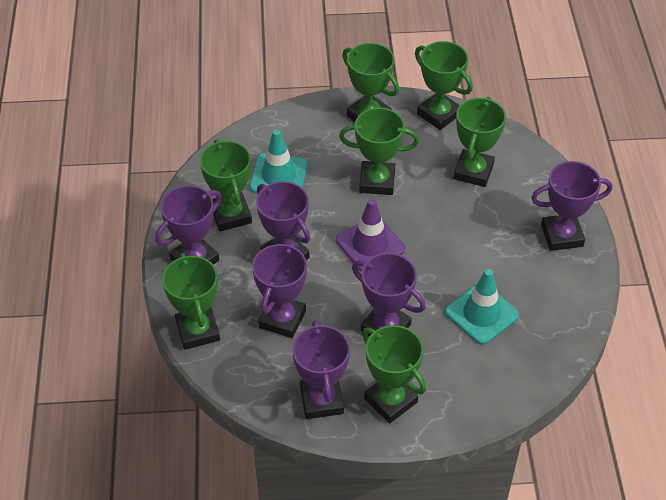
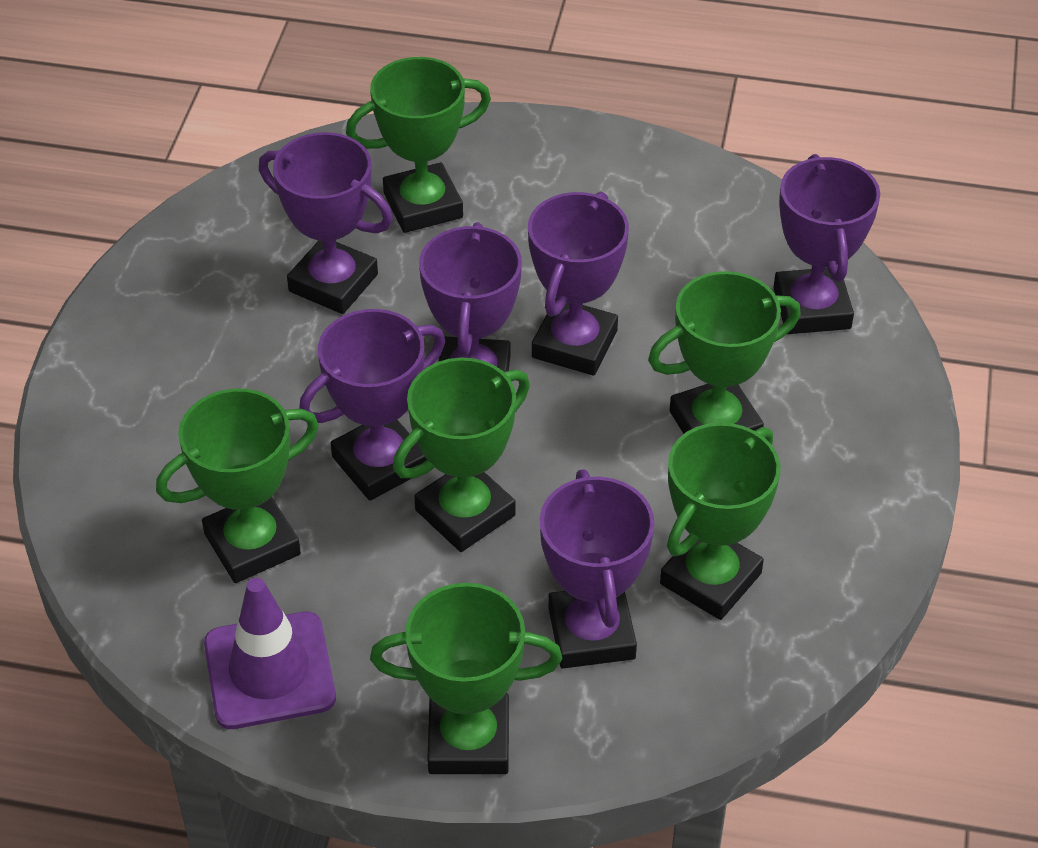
green trophy: [162,253,220,350] [200,140,252,231] [339,108,419,195] [342,43,399,122] [362,325,426,423] [415,41,473,130] [453,97,506,187] = 7 -> [156,388,319,583] [346,57,491,233] [370,583,562,774] [393,358,530,552] [648,271,801,434] [660,422,780,620] = 6
turquoise traffic cone: [250,130,308,194] [445,269,519,345] = 2 -> none = 0

